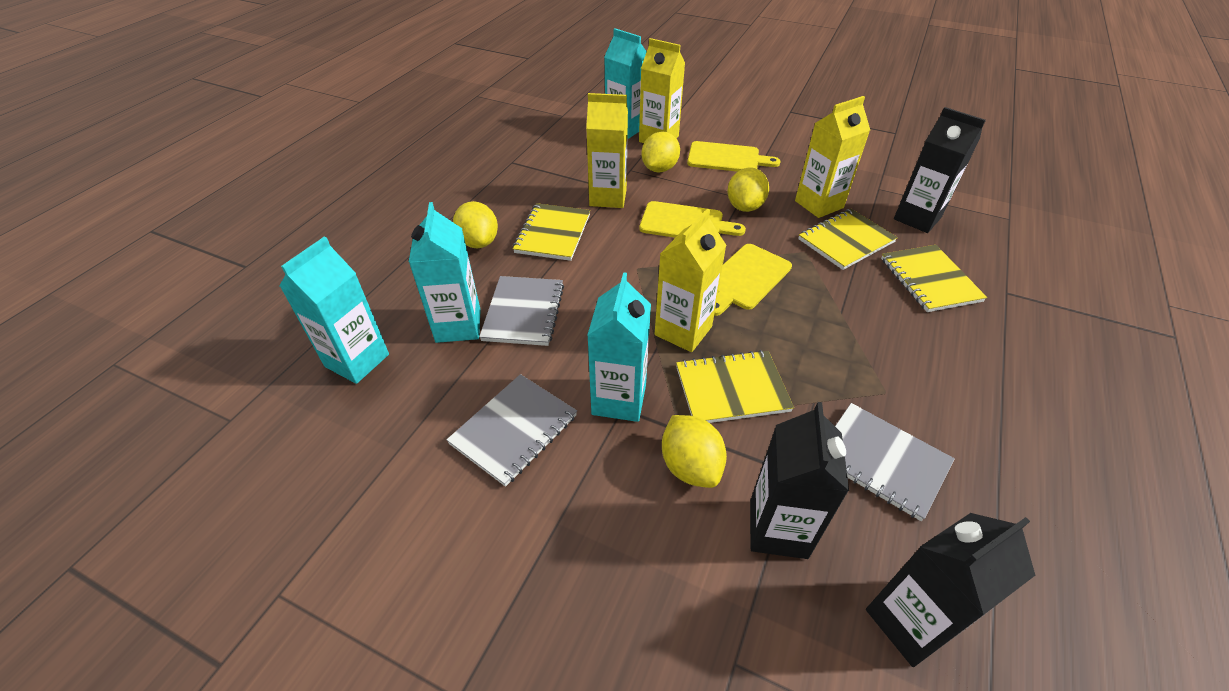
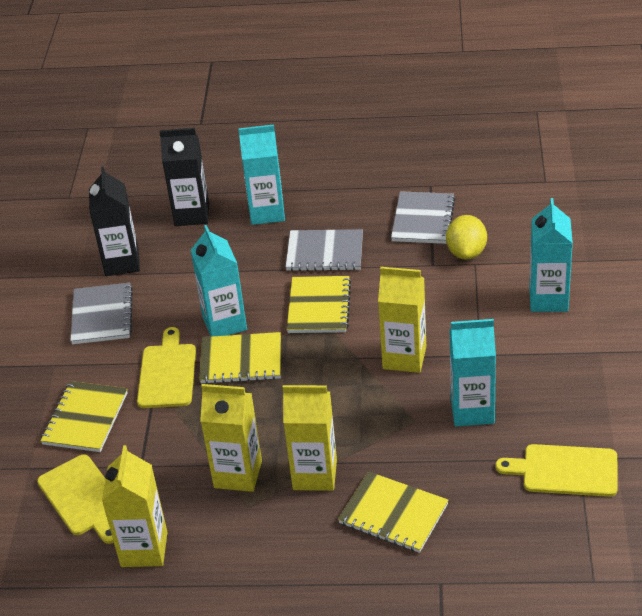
black carton: [750,402,849,559] [866,513,1035,667] [894,107,986,233] = 3 -> [89,166,140,276] [159,128,209,226] = 2
yellow lemon: [453,201,498,248] [642,131,680,172] [662,415,727,488] [727,168,769,212] = 4 -> [446,215,487,260] = 1

